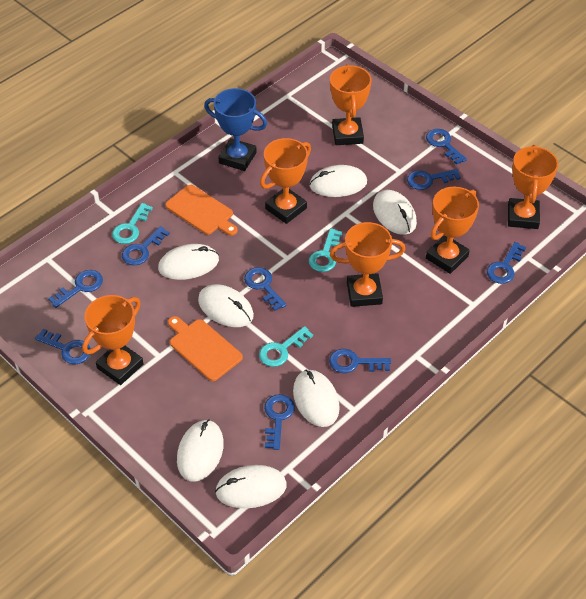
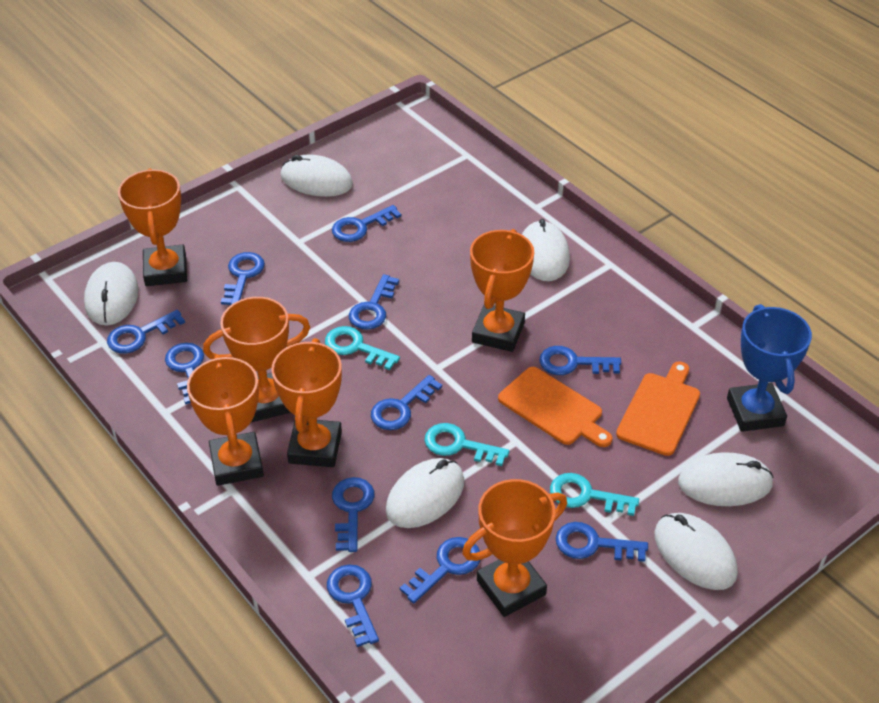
blue key: [35,329,91,364] [48,270,103,308] [122,226,170,265] [244,267,287,311] [264,394,295,450] [329,349,391,373] [407,169,461,190] [426,129,467,165] [487,242,526,284] = 9 -> [107,310,185,354] [165,343,204,404] [221,252,265,305] [327,564,379,647] [332,205,401,242] [332,477,374,552] [349,274,399,330] [371,375,442,430] [400,537,480,604] [539,346,621,375] [556,522,648,562] = 11
white mouse: [158,244,219,280] [177,419,224,482] [198,284,254,327] [215,465,287,509] [293,370,340,427] [309,165,367,197] [373,190,417,235] = 7 -> [84,262,138,325] [281,155,353,197] [386,458,464,528] [522,219,570,281] [654,513,738,590] [678,452,774,506] = 6

